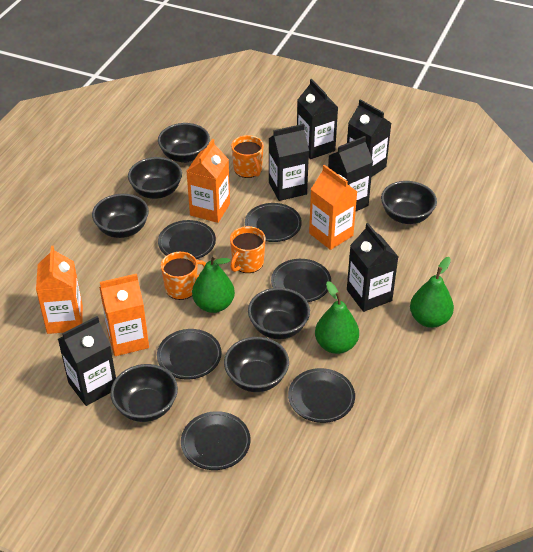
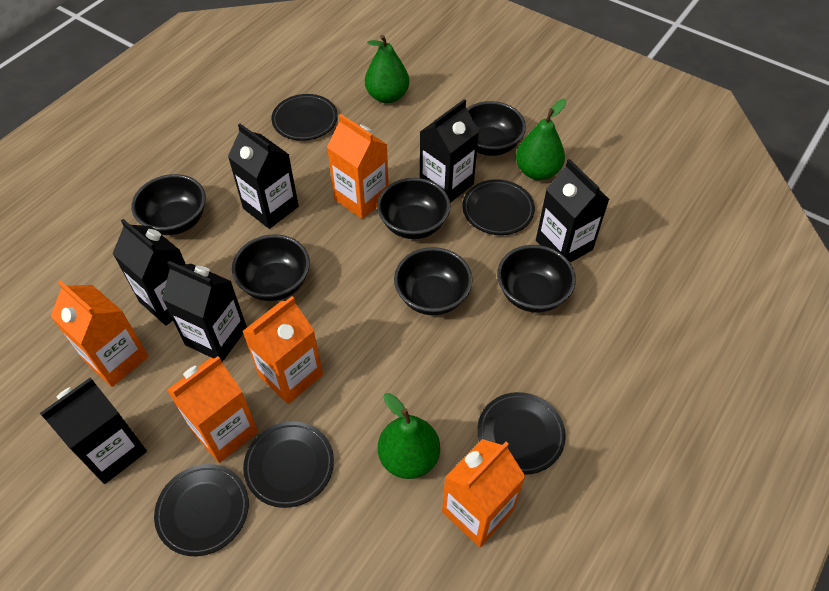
black bowl: [92,194,149,238] [110,364,178,422] [128,157,182,199] [158,123,210,163] [224,337,289,392] [248,288,310,339] [381,181,437,224] = 7 -> [132,174,206,235] [232,234,310,301] [377,178,450,239] [394,247,473,315] [467,101,526,156] [497,245,576,313] = 6
black plate: [157,329,222,379] [158,220,216,259] [181,411,250,470] [245,203,302,242] [271,259,331,302] [288,368,355,423] = 6 -> [154,464,249,556] [243,421,334,508] [271,94,338,141] [462,179,535,235] [477,392,566,475] = 5
orange carton: [36,246,83,334] [99,274,149,356] [186,139,230,223] [309,165,357,250] = 4 -> [51,280,149,387] [167,356,258,463] [242,296,323,404] [327,114,389,219] [442,439,526,547] = 5
orange mug: [161,252,206,300] [230,226,266,273] [231,135,264,178] = 3 -> none = 0

